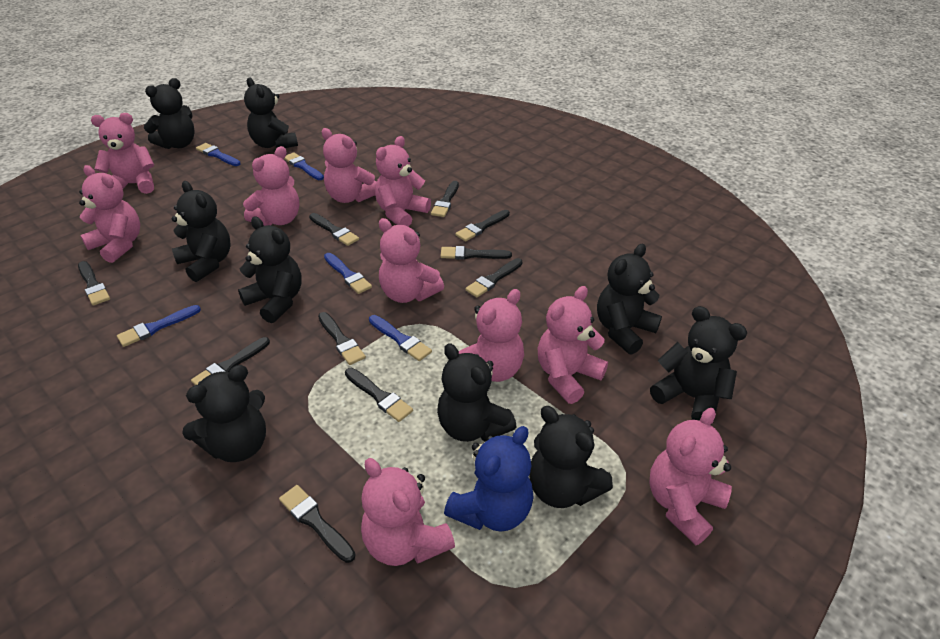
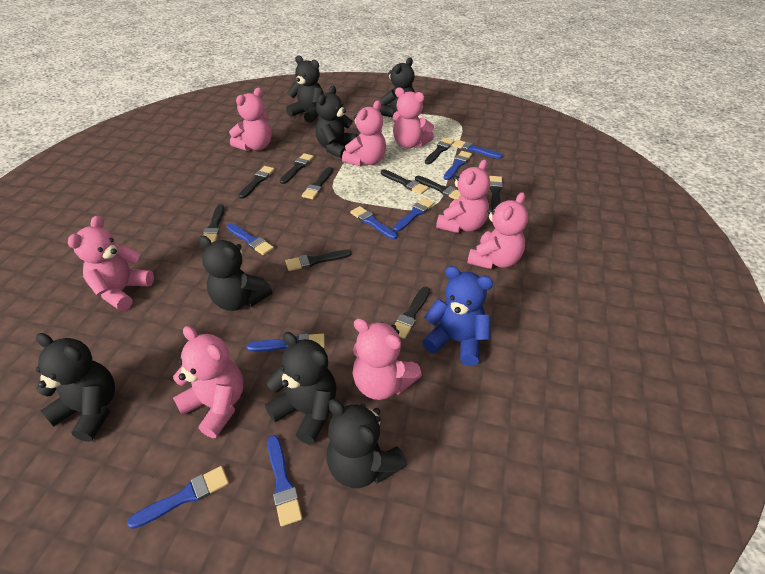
black teddy bear: [144,78,195,149] [172,181,231,282] [182,365,266,462] [238,217,302,323] [244,77,298,148] [437,343,516,442] [529,406,613,508] [597,244,662,355] [650,306,747,422] = 9 -> [36,333,115,442] [199,236,272,311] [265,332,337,444] [286,55,324,123] [316,86,358,158] [326,399,407,488] [379,57,415,118] = 7
blue brush: [117,305,201,347] [196,143,241,166] [284,152,324,180] [324,253,372,294] [369,315,432,361] = 5 -> [127,466,229,529] [227,223,274,255] [246,334,325,352] [267,435,302,527] [350,206,397,240] [393,198,434,232] [444,151,472,180] [452,140,503,159] = 8
pink teddy bear: [79,165,140,263] [91,113,154,194] [243,146,299,226] [321,128,377,203] [361,458,455,566] [375,136,431,227] [379,218,444,303] [459,289,524,382] [538,286,608,404] [649,408,732,545] = 10 -> [68,215,154,311] [173,326,243,438] [229,87,272,151] [342,100,386,167] [352,318,422,400] [393,87,434,149] [436,159,490,233] [467,192,528,269] = 8

